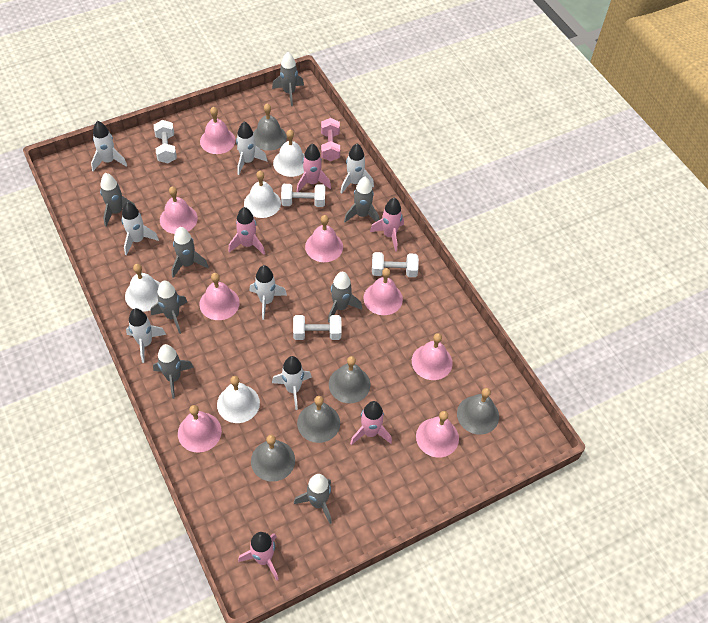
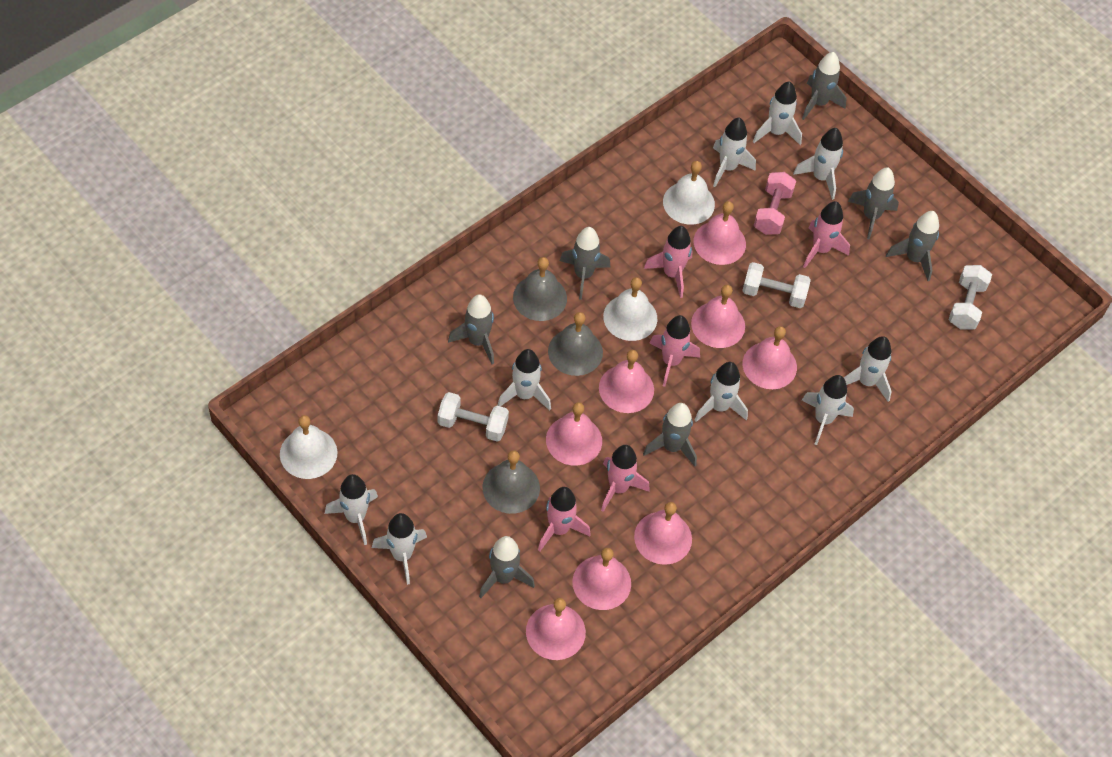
grey bell: [251,435,295,482] [253,103,287,151] [297,396,340,443] [329,356,370,403] [457,388,499,435] = 5 -> [483,450,540,514] [513,257,567,321] [548,312,603,376] = 3
grey rocket: [100,173,136,226] [151,281,187,334] [153,344,194,399] [172,227,208,278] [272,52,304,106] [294,474,332,524] [328,272,362,323] [344,177,380,222] = 8 -> [448,294,494,364] [479,536,535,598] [560,227,611,300] [643,403,697,467] [802,52,847,120] [848,167,899,239] [886,211,939,281] = 7
white bell: [125,264,160,311] [217,376,260,423] [244,171,281,218] [273,130,305,177] = 4 -> [280,415,337,479] [603,277,657,341] [663,161,715,225] = 3
white dumbbell: [154,120,177,163] [281,184,325,207] [293,315,341,340] [372,252,419,277] = 4 -> [438,392,509,442] [742,262,811,308] [949,265,992,329] = 3
white rocket: [91,121,127,171] [121,202,159,255] [126,308,166,363] [236,122,267,175] [249,265,287,320] [272,356,312,410] [340,144,374,194] = 7 -> [325,474,378,545] [372,513,427,585] [497,349,551,410] [695,362,748,422] [713,117,756,187] [753,81,802,145] [793,128,843,200] [802,375,854,445] [843,336,892,402] = 9

